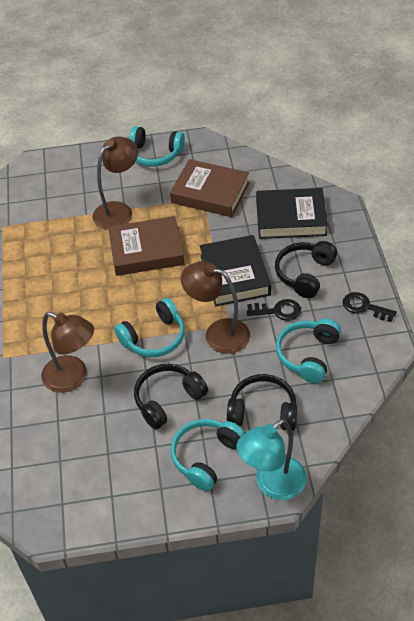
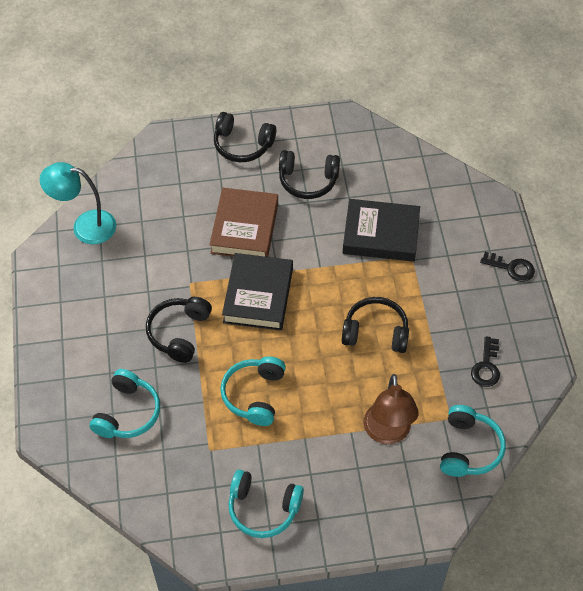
black headphones: [134,364,208,429] [227,374,297,431] [275,241,337,298] = 3 -> [146,297,212,363] [214,112,276,162] [279,150,340,199] [342,297,409,353] = 4
brown book: [108,216,184,276] [170,159,249,217] = 2 -> [210,188,278,257] = 1
brown lamp: [41,312,94,393] [93,137,138,230] [181,261,250,354] = 3 -> [363,374,419,444] = 1

